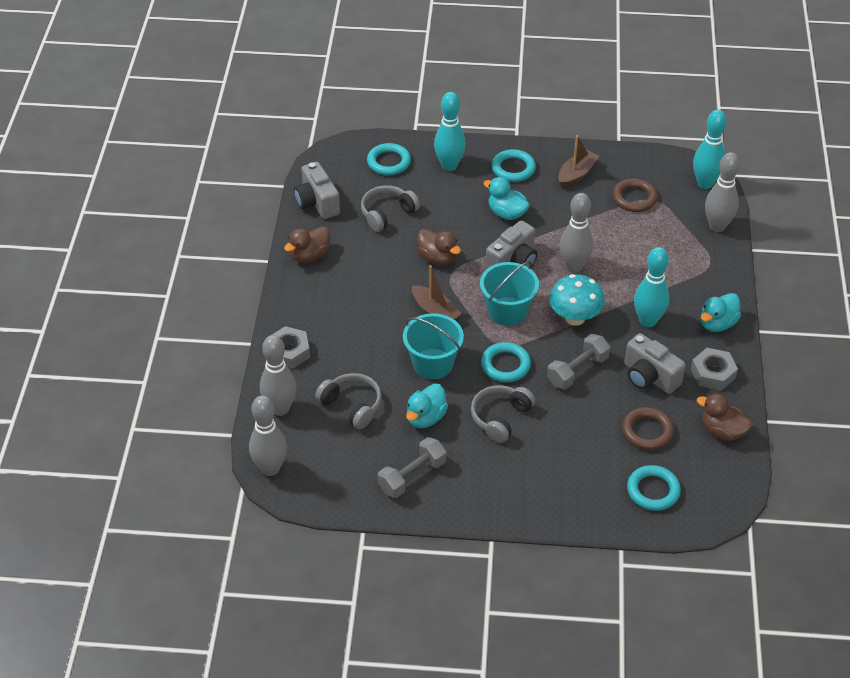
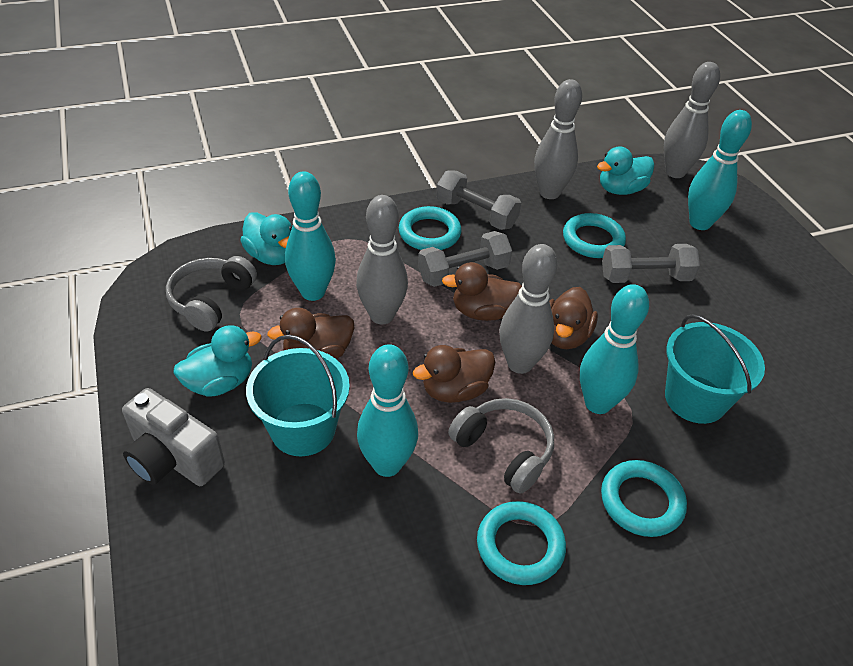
brown boat: [412,265,462,320] [558,135,599,188] = 2 -> none = 0
brown duck: [284,226,330,263] [417,229,461,266] [697,393,753,441] = 3 -> [267,308,354,359] [413,345,495,403] [442,262,522,321] [549,287,598,349] = 4
brown ring: [612,178,658,212] [622,407,674,450] = 2 -> none = 0
grey camera: [294,162,340,219] [485,220,537,269] [625,333,686,394] = 3 -> [122,388,225,486] = 1
grey dumbbell: [378,437,446,498] [547,334,610,389] = 2 -> [418,231,512,287] [436,170,521,230] [602,244,700,283] = 3
grey headphones: [315,373,382,429] [361,185,420,232] [471,385,535,443] = 3 -> [166,256,257,332] [448,398,554,494] = 2
grey nut: [272,326,310,369] [691,348,738,391] = 2 -> none = 0
turquoise bowling pin: [434,92,466,171] [634,247,669,327] [693,110,727,189] = 3 -> [285,171,336,301] [357,344,418,477] [580,284,649,414] [688,110,752,230] = 4
turquoise mushroom: [549,274,605,326] = 1 -> none = 0

